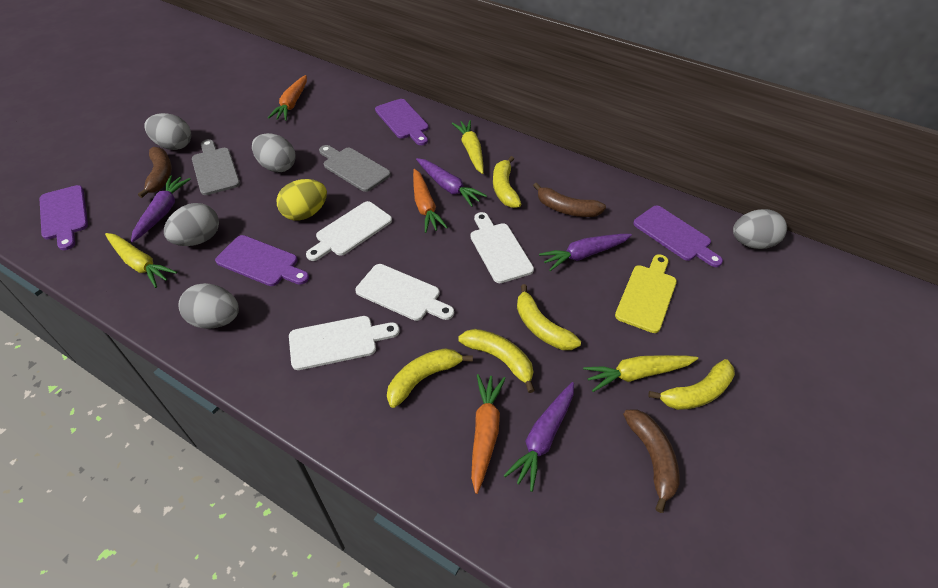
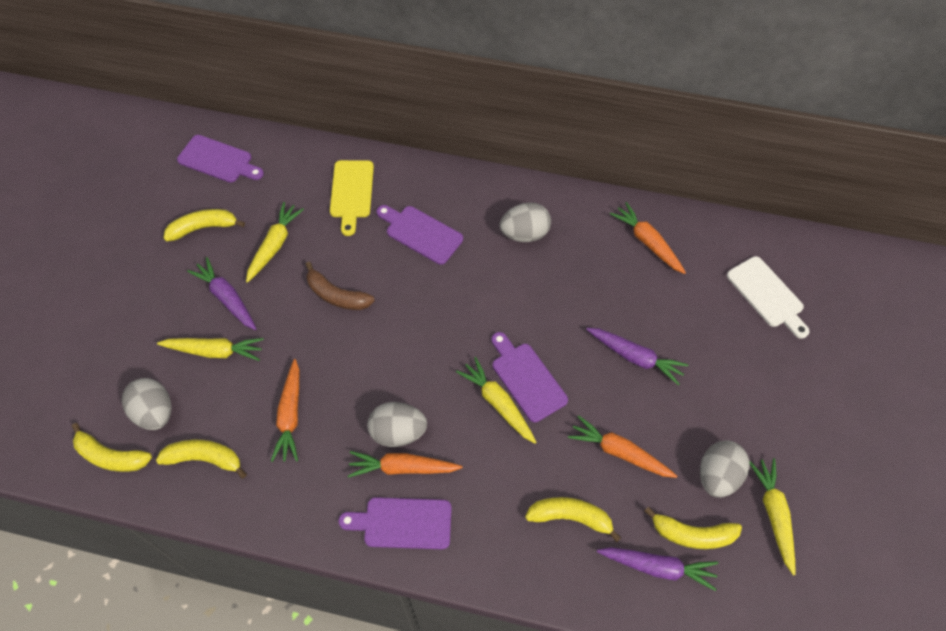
brown banana: [138,147,172,198] [533,183,606,217] [623,410,680,513] = 3 -> [305,262,375,310] = 1
grey cutting board: [192,139,240,195] [319,145,391,192] = 2 -> none = 0
grey egg: [144,113,191,150] [164,203,219,246] [178,283,239,329] [252,133,295,172] [733,209,787,249] = 5 -> [121,378,172,430] [367,402,427,447] [500,202,551,242] [700,440,750,498] = 4
orange carrot: [268,75,307,121] [413,169,448,233] [471,374,506,494] = 3 -> [271,359,299,462] [348,451,462,478] [568,416,677,478] [610,202,686,274] = 4
purple carrot: [131,176,191,242] [416,158,487,207] [504,382,574,492] [539,234,632,271] = 4 -> [187,257,256,330] [586,328,688,385] [597,547,718,591] = 3
white cutting board: [289,316,399,370] [306,201,392,261] [355,264,454,321] [470,212,534,283] = 4 -> [727,256,810,339] = 1
yellow carrot: [105,233,177,288] [452,120,484,174] [583,355,698,392] = 3 -> [157,338,264,361] [246,202,304,283] [456,357,537,444] [749,458,796,576] = 4
yellow egg: [276,179,327,220] = 1 -> none = 0

